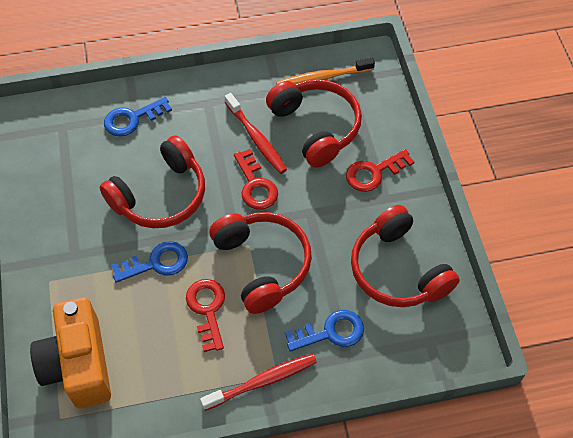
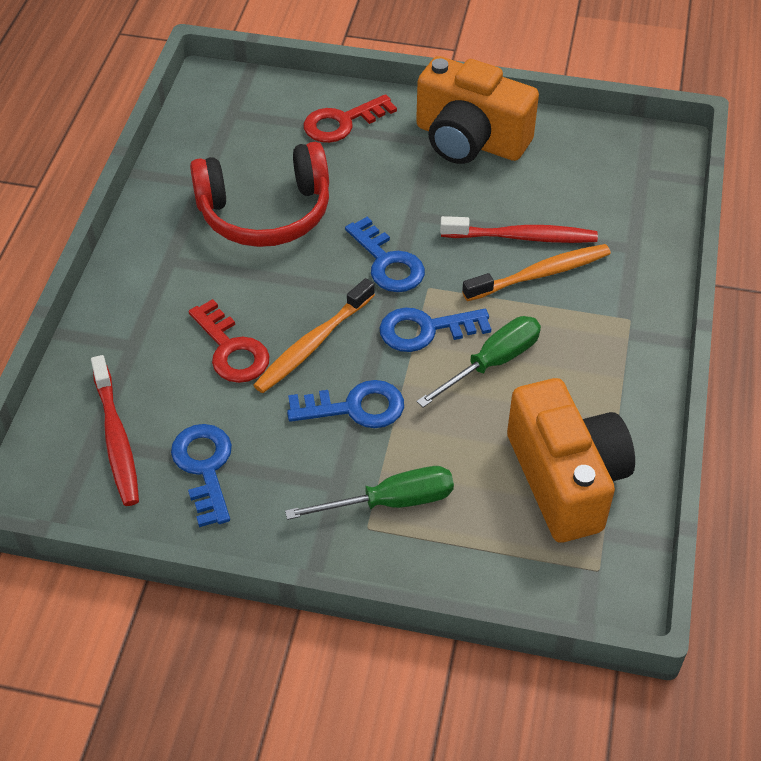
blue key: [104,97,172,137] [111,241,188,283] [285,310,364,351] = 3 -> [171,424,232,527] [287,380,404,428] [345,217,425,292] [379,308,491,352] = 4
green screwdriver: none = 0 -> [285,466,454,520] [416,316,541,407] = 2
orange camera: [30,297,111,408] = 1 -> [416,56,539,164] [507,378,635,543] = 2
orange toothbrush: [276,57,375,85] = 1 -> [253,278,375,393] [462,244,611,301] = 2
red headphones: [100,135,205,228] [209,212,312,314] [266,79,362,167] [351,205,460,307] = 4 -> [190,142,329,247] = 1
red key: [186,279,225,352] [234,149,278,210] [346,149,414,192] = 3 -> [189,299,269,383] [303,94,397,143] = 2

